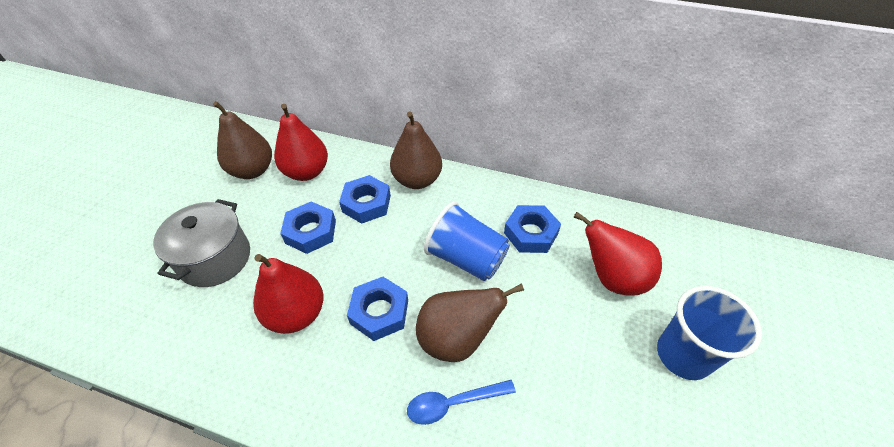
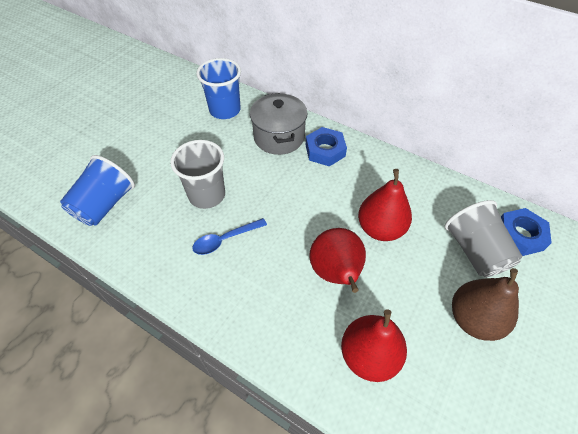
blue nut: [280,202,336,254] [339,175,391,224] [347,277,408,341] [504,205,561,253] = 4 -> [306,127,347,167] [501,208,552,256] = 2
brown pear: [213,101,272,179] [390,111,442,189] [416,283,524,362] = 3 -> [452,268,519,341] = 1
grey cup: none = 0 -> [170,140,225,209] [445,200,523,277] = 2

